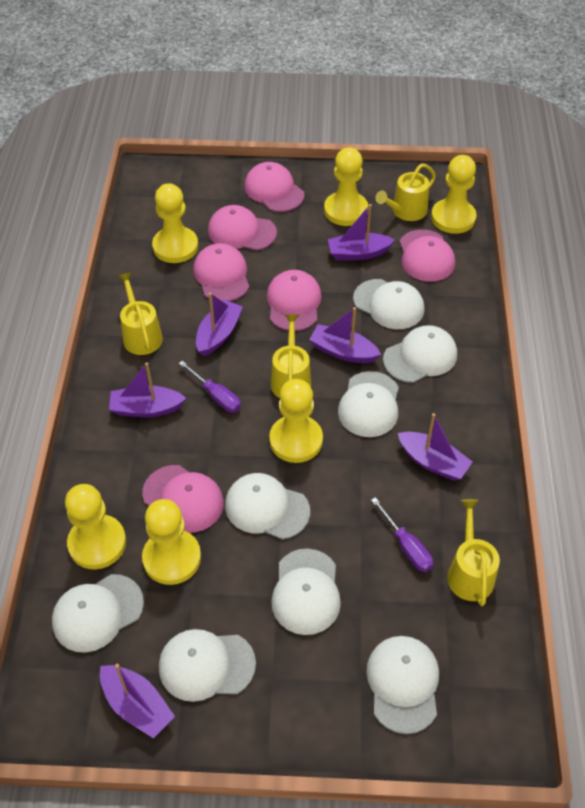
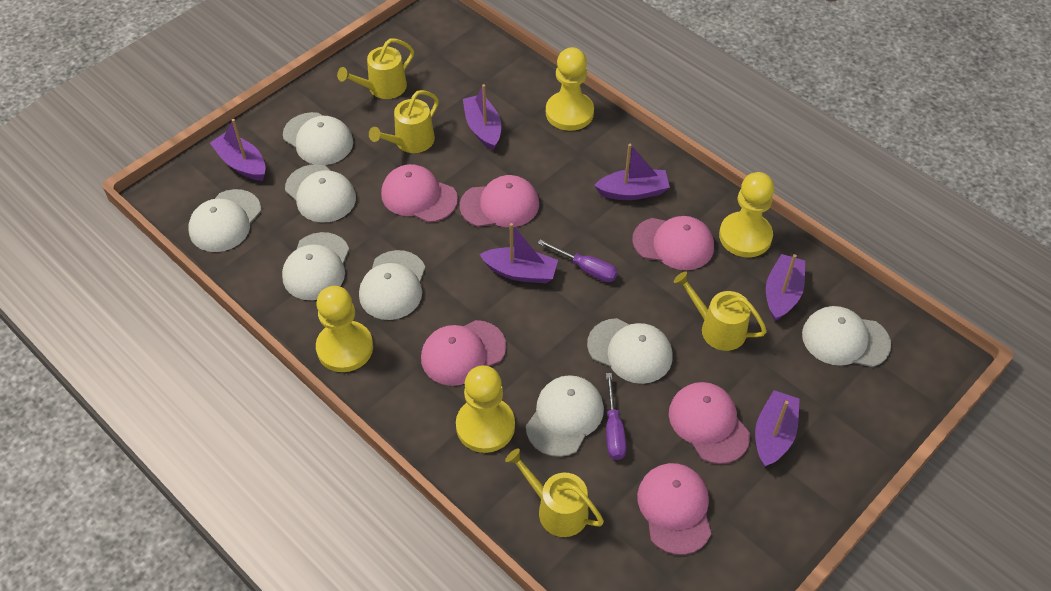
yellow pawn: [65,484,126,569] [142,499,201,585] [152,183,198,263] [269,379,323,463] [324,147,368,226] [431,155,477,234] = 6 -> [316,286,373,372] [456,365,515,453] [546,47,594,131] [719,172,774,257] = 4

